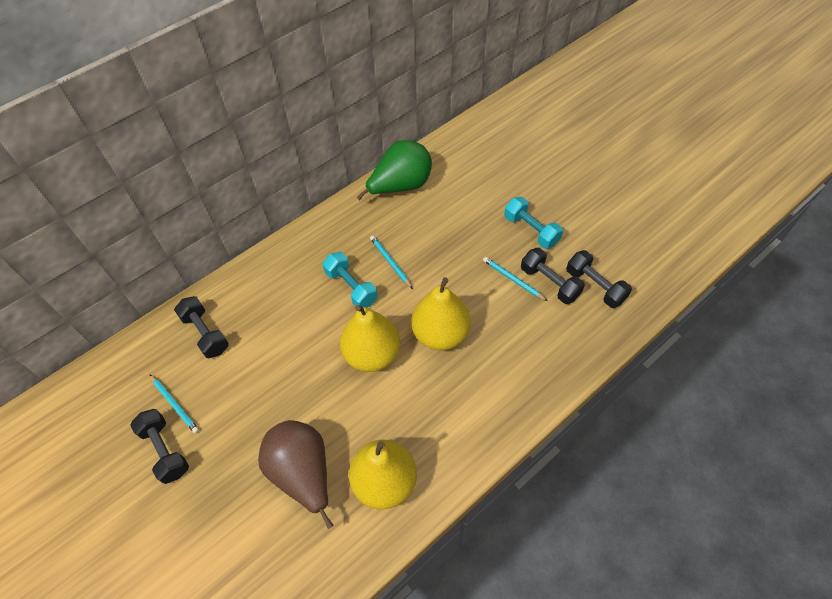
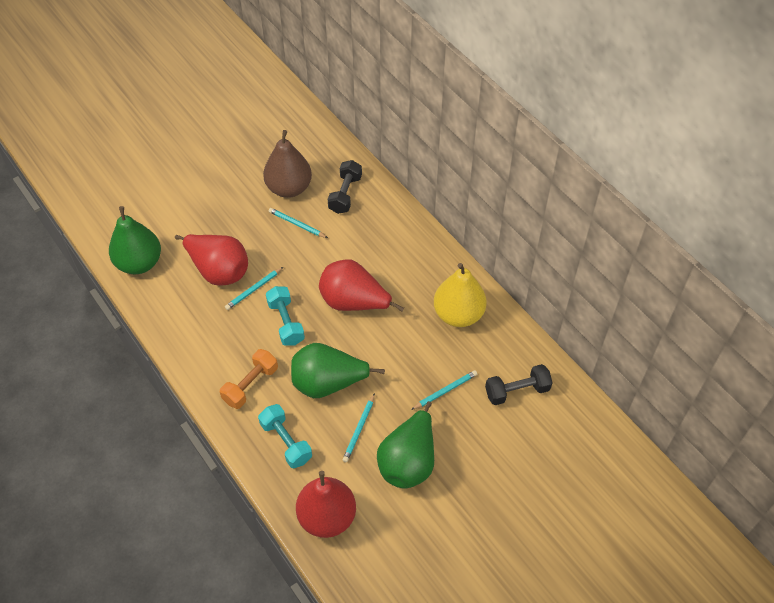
black dumbbell: [130,409,189,484] [174,296,229,358] [521,248,585,304] [566,250,632,308] = 4 -> [328,160,362,214] [485,364,553,405] = 2
green pear: [356,140,432,200] = 1 -> [109,206,161,274] [291,343,385,398] [377,401,434,489] = 3
orange dumbbell: none = 0 -> [220,349,278,409] = 1
red pear: none = 0 -> [175,234,248,286] [296,471,356,538] [319,259,404,312] = 3
turquoise pencil: [150,375,199,434] [370,236,413,289] [483,257,548,301] = 3 -> [225,267,283,310] [269,208,328,238] [342,393,375,462] [411,370,477,410] = 4
yellow pear: [340,305,400,372] [349,440,417,510] [411,277,471,350] = 3 -> [434,263,487,327] = 1

